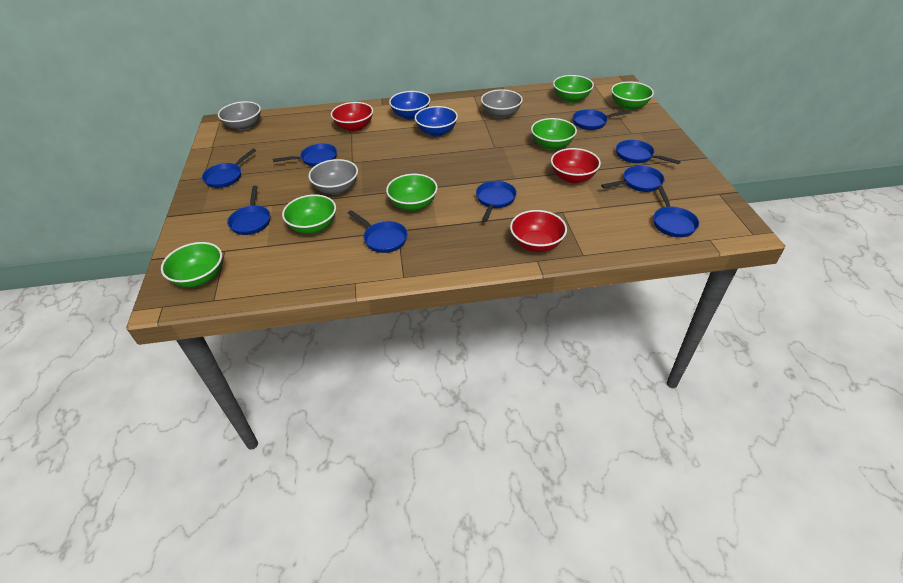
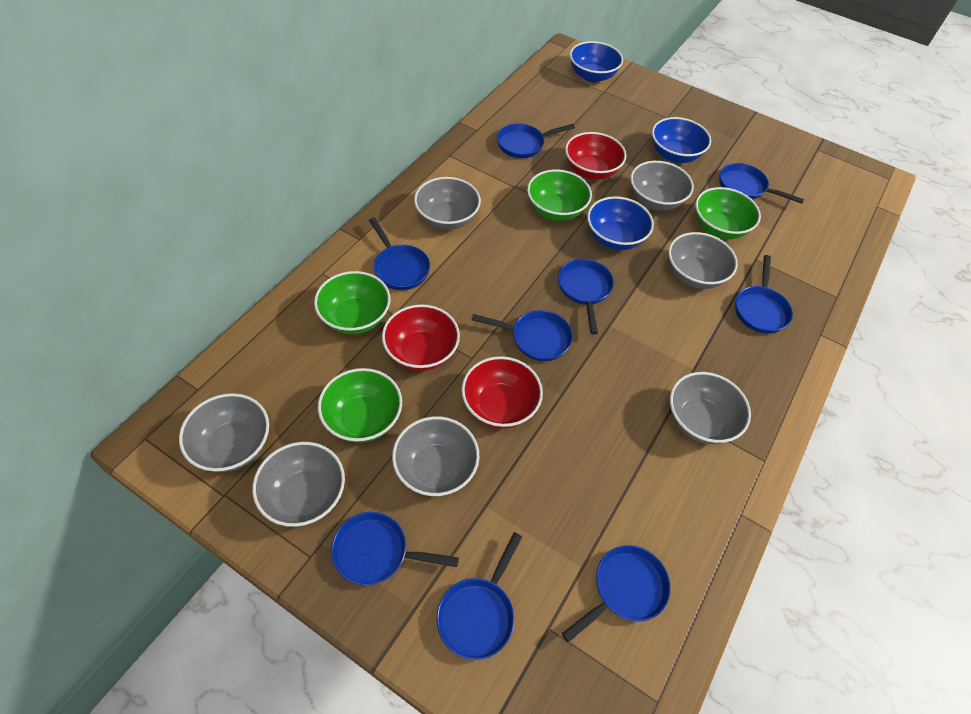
blue bowl: [389,91,430,120] [415,106,458,137] = 2 -> [570,41,623,83] [587,196,654,250] [652,117,711,163] = 3
green bowl: [161,242,222,287] [282,194,336,234] [386,174,438,211] [531,118,577,150] [553,75,594,103] [611,81,654,110] = 6 -> [314,271,390,334] [318,368,402,443] [527,169,592,221] [695,187,761,239] = 4
grey bowl: [218,101,261,131] [309,159,358,195] [481,89,523,119] = 3 -> [179,393,269,472] [252,442,345,527] [392,416,479,496] [414,177,481,230] [630,161,694,211] [668,232,738,289] [670,372,751,444] = 7

